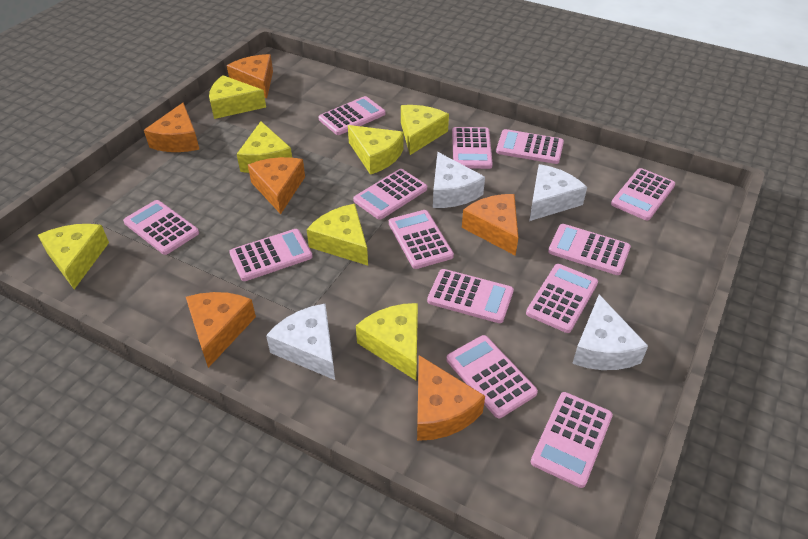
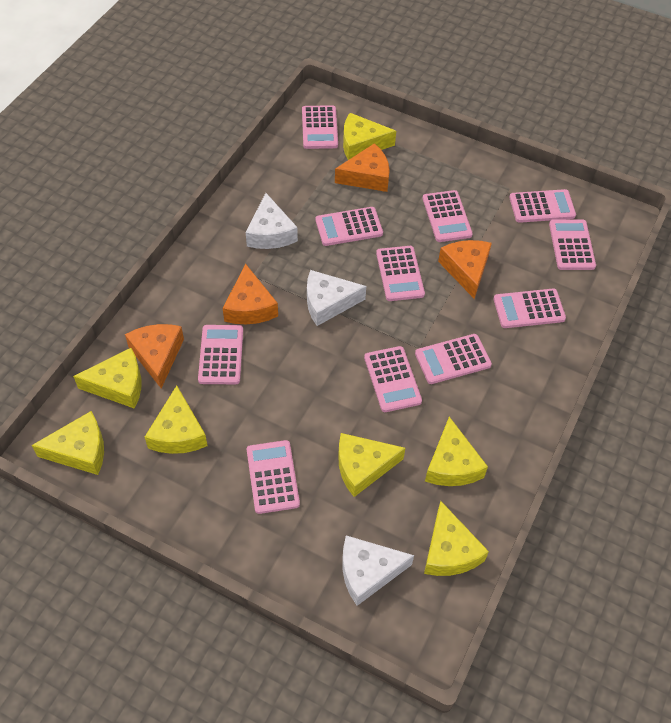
orange cheese: [144,103,200,152] [186,292,256,368] [227,54,273,98] [248,157,305,214] [417,355,485,441] [462,194,518,256] = 6 -> [125,324,184,388] [223,264,278,324] [335,143,390,192] [438,240,492,299] = 4
pink calculator: [123,200,199,255] [229,229,313,281] [318,96,385,135] [353,169,427,220] [389,210,454,269] [427,269,514,323] [446,335,538,418] [452,127,493,169] [496,129,564,164] [526,264,598,333] [531,392,613,488] [548,224,631,275] [611,168,675,221] = 13 -> [198,325,243,384] [247,440,300,514] [302,105,338,149] [316,207,383,246] [364,346,422,412] [376,246,425,301] [415,334,492,384] [423,190,473,242] [494,289,566,328] [509,189,576,223] [549,219,596,270] = 11
white cheese: [266,304,335,380] [433,152,485,208] [529,164,587,221] [572,294,648,370] = 4 -> [246,193,298,249] [307,270,366,326] [342,535,414,606] = 3

